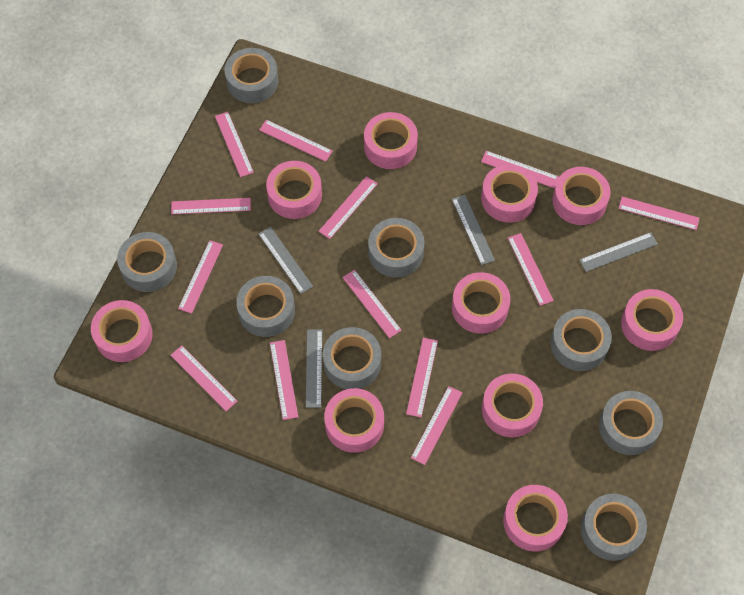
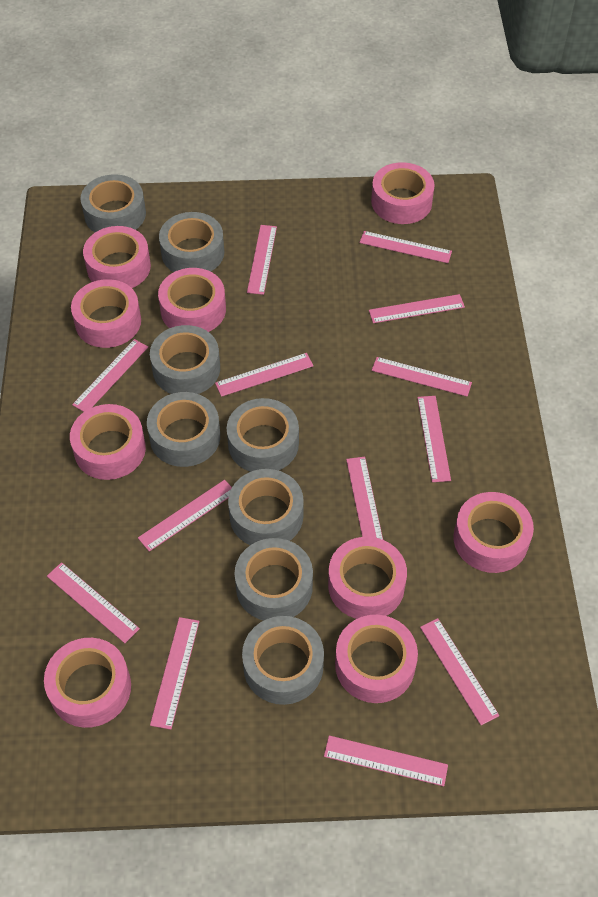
grey ruler: [259,227,313,294] [306,329,322,408] [452,195,495,265] [580,232,658,272] = 4 -> none = 0
pink tape: [91,300,153,362] [266,161,322,219] [324,388,384,453] [364,112,418,169] [452,272,510,334] [481,164,538,223] [482,374,543,437] [503,485,568,552] [552,167,611,225] [621,289,683,351] = 10 -> [44,638,131,728] [70,404,146,480] [71,279,141,348] [83,226,151,288] [158,268,226,332] [328,537,407,619] [335,615,418,703] [371,162,435,224] [453,492,534,573] = 9

